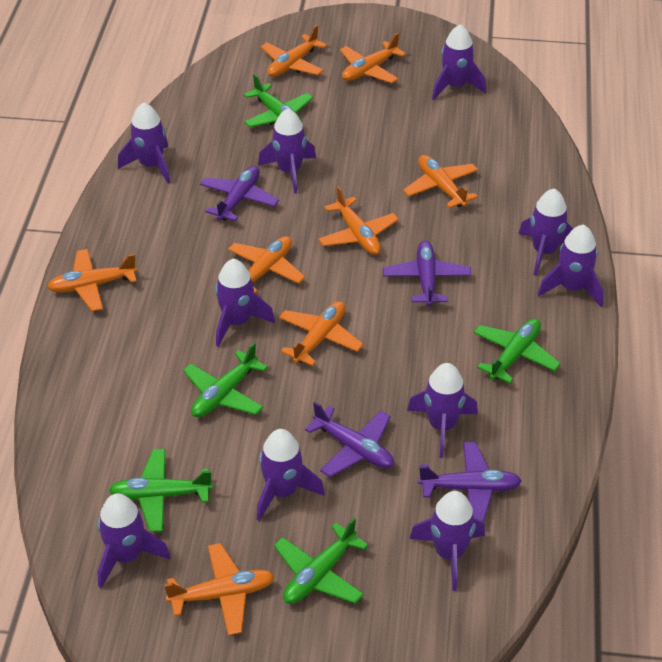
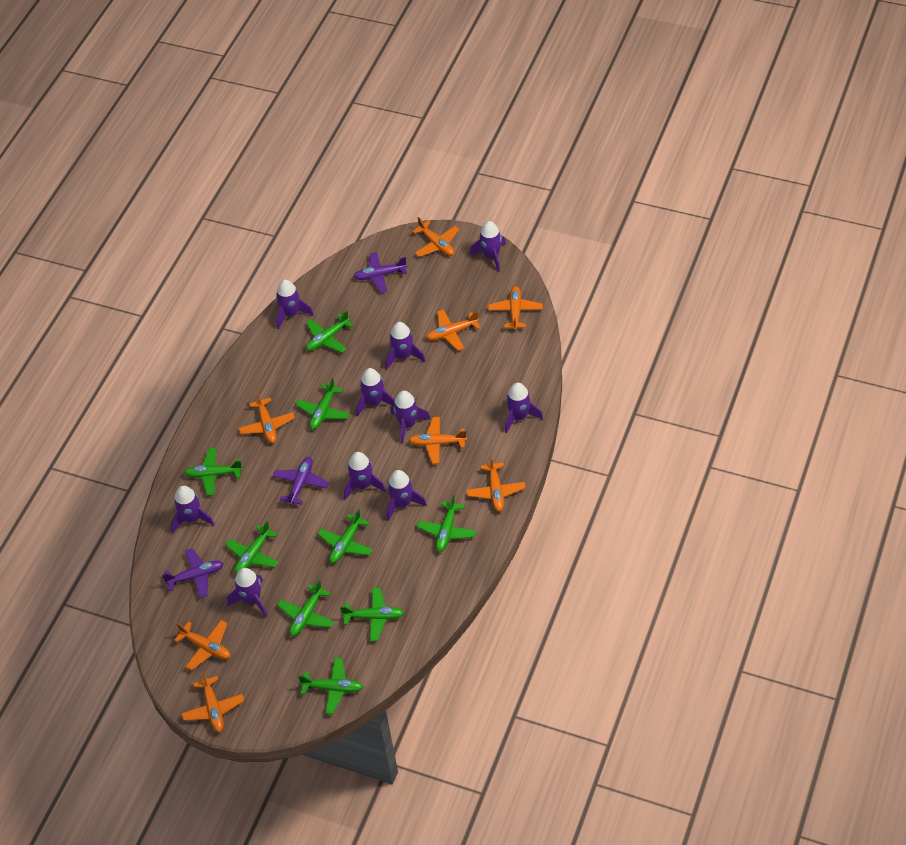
green plane: [109,449,213,532] [183,343,268,417] [244,74,313,127] [274,518,368,604] [474,318,561,383] = 5 -> [184,448,243,496] [225,521,279,574] [277,580,334,636] [295,378,350,430] [298,658,363,714] [306,311,354,353] [317,509,373,564] [340,588,404,641] [417,494,476,552] = 9
purple plane: [200,166,279,221] [305,402,394,477] [383,241,471,306] [418,442,522,523] = 4 -> [162,548,224,598] [273,457,329,505] [354,252,407,292] = 3

